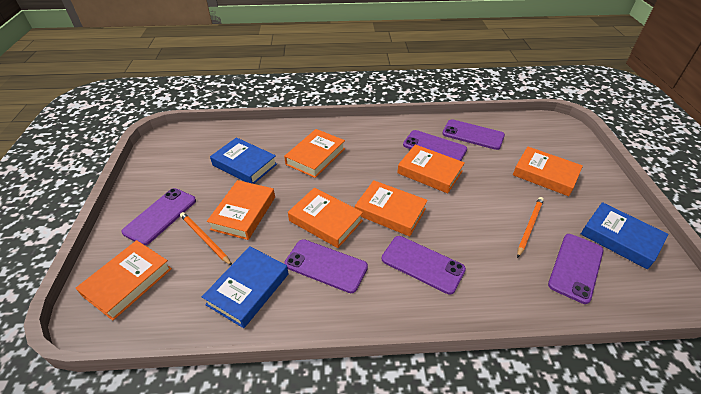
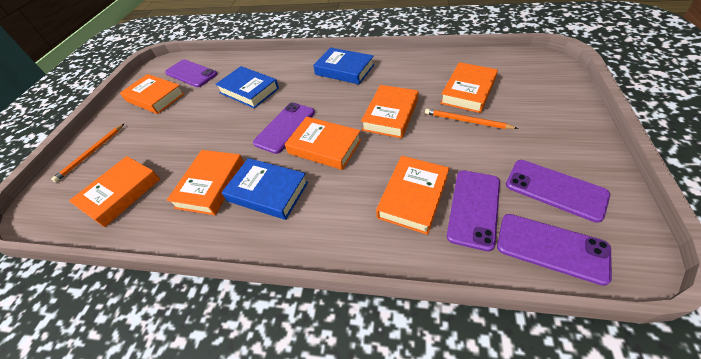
purple phone: [121,188,196,245] [284,239,368,293] [382,236,466,294] [403,130,467,161] [442,119,505,150] [548,234,604,304] = 6 -> [165,60,217,87] [253,102,315,154] [447,170,500,251] [497,214,612,286] [506,160,610,223] = 5

